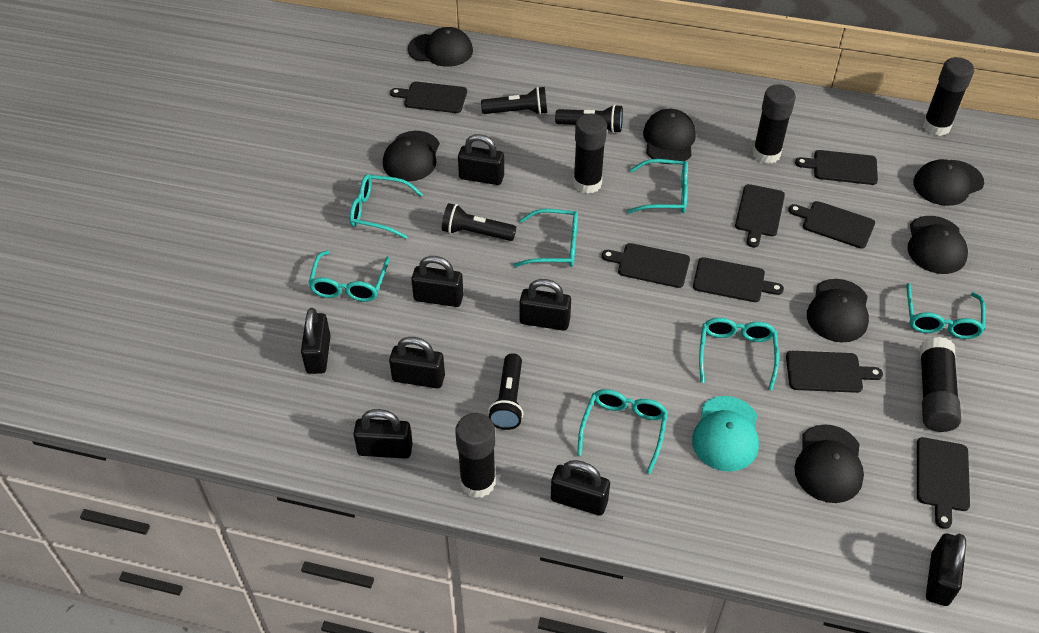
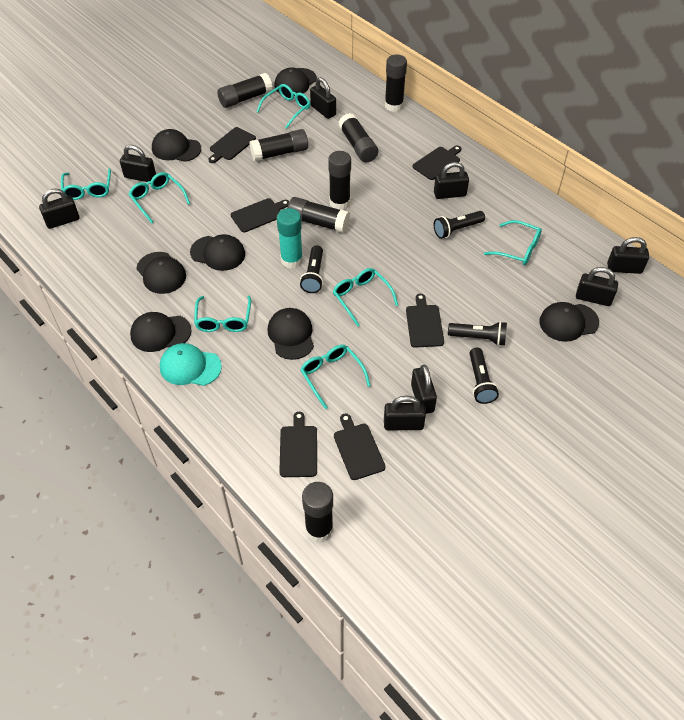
black cutting board: [390,82,467,113] [602,243,690,288] [693,257,784,302] [735,184,785,247] [786,351,883,393] [788,201,875,249] [795,150,878,185] [917,437,970,529] = 8 -> [208,127,256,163] [231,198,289,232] [279,412,317,477] [334,414,386,480] [406,294,444,348] [412,146,462,180] = 6
black glue stick: [455,413,496,498] [573,114,607,194] [752,84,796,164] [920,337,961,432] [922,57,974,136] = 5 -> [217,73,272,108] [250,129,308,161] [287,197,350,233] [302,482,333,542] [328,151,351,210] [338,113,378,162] [385,54,407,112] = 7
turquoise glue stick: none = 0 -> [277,208,303,269] = 1

